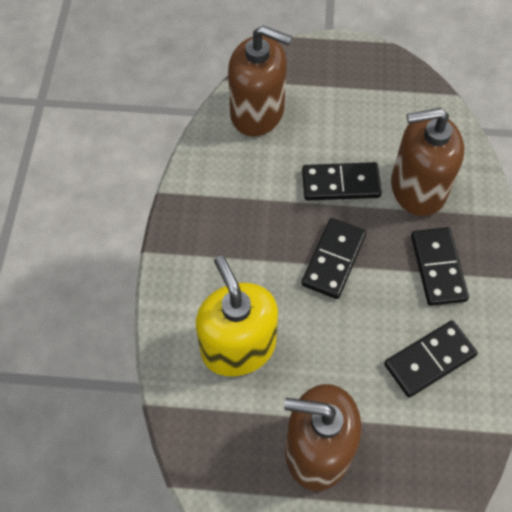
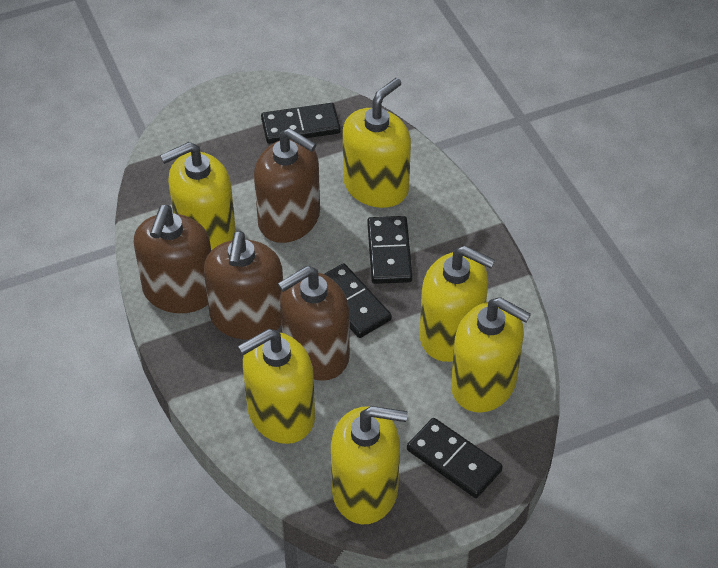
brown soap dispenser: [228,25,292,137] [284,384,361,491] [391,108,464,216] = 3 -> [134,205,211,313] [204,231,283,340] [254,128,320,243] [278,266,350,381] = 4
yellow soap dispenser: [196,256,278,376] = 1 -> [160,142,236,251] [238,329,315,444] [331,406,408,524] [343,78,411,208] [420,245,495,362] [451,297,531,413] = 6

